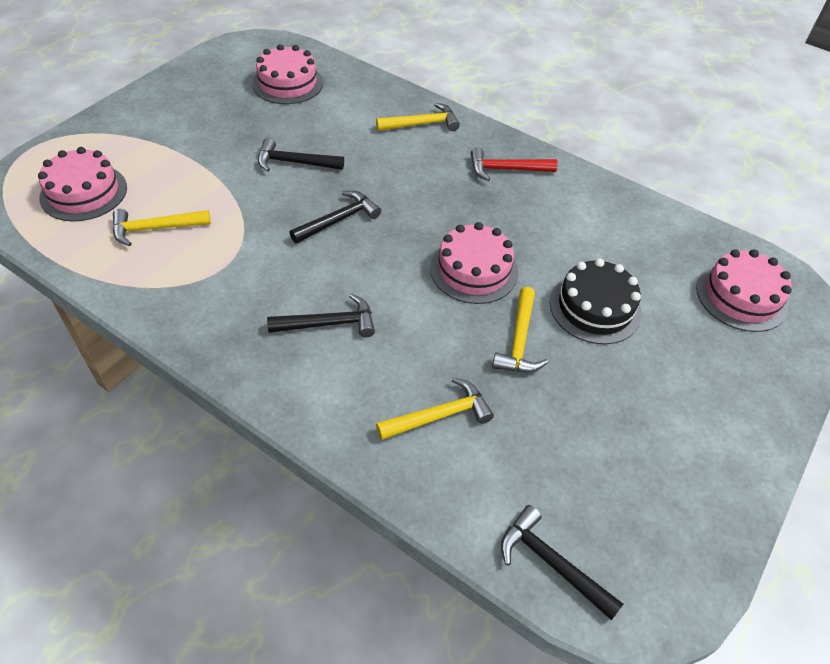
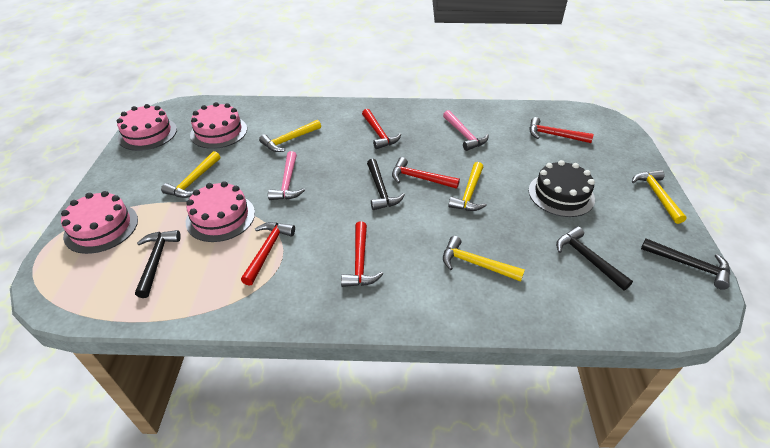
pink hammer: none = 0 -> [268,151,305,200] [443,110,488,151] = 2
red hammer: [471,147,557,181] = 1 -> [241,222,295,286] [341,221,383,287] [362,109,401,149] [392,157,460,189] [529,117,594,143] = 5
yellow hammer: [113,209,211,246] [376,103,460,131] [376,378,494,440] [492,287,548,372] = 4 -> [161,151,220,198] [259,120,321,152] [443,236,525,282] [448,162,487,211] [632,170,687,224] = 5

